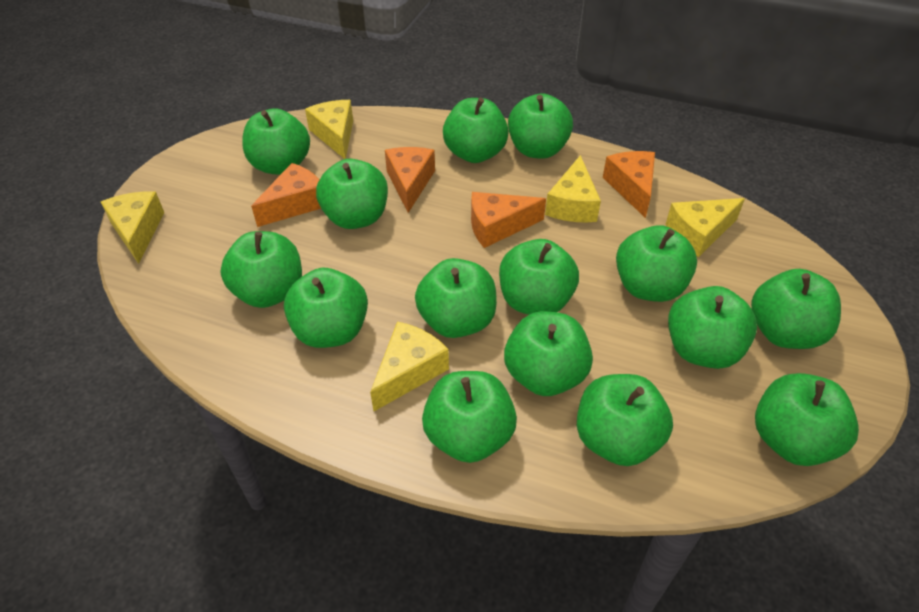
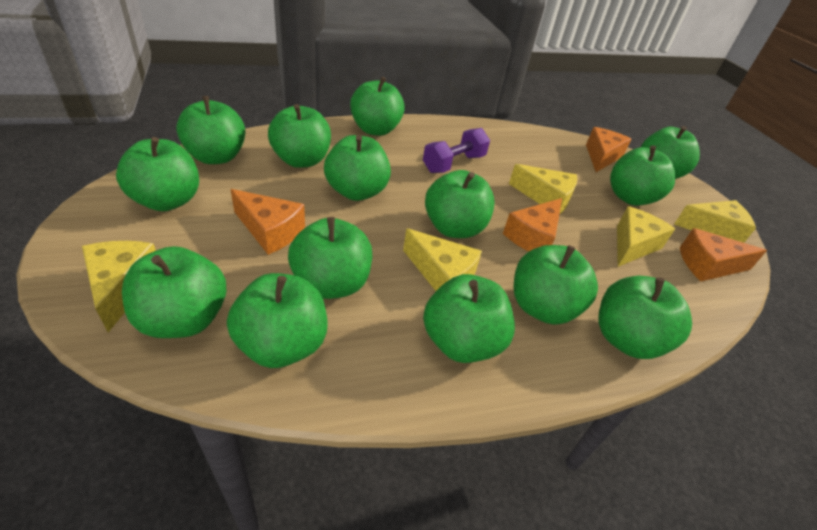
green apple: [220,231,302,308] [242,108,310,175] [284,268,368,348] [316,159,388,229] [415,258,497,338] [422,371,517,463] [443,98,509,163] [499,239,579,315] [504,311,593,396] [508,93,573,159] [577,374,673,466] [616,225,697,302] [668,286,757,369] [751,269,841,349] [755,373,859,466] = 15 -> [116,137,199,211] [122,246,226,338] [176,96,245,164] [227,273,327,368] [268,104,331,168] [288,217,372,299] [324,135,391,201] [350,77,405,136] [423,274,515,363] [425,170,494,238] [514,245,598,325] [599,276,692,359] [610,146,675,206] [641,126,700,179] = 14
purple dumbbell: none = 0 -> [423,128,490,173] = 1

